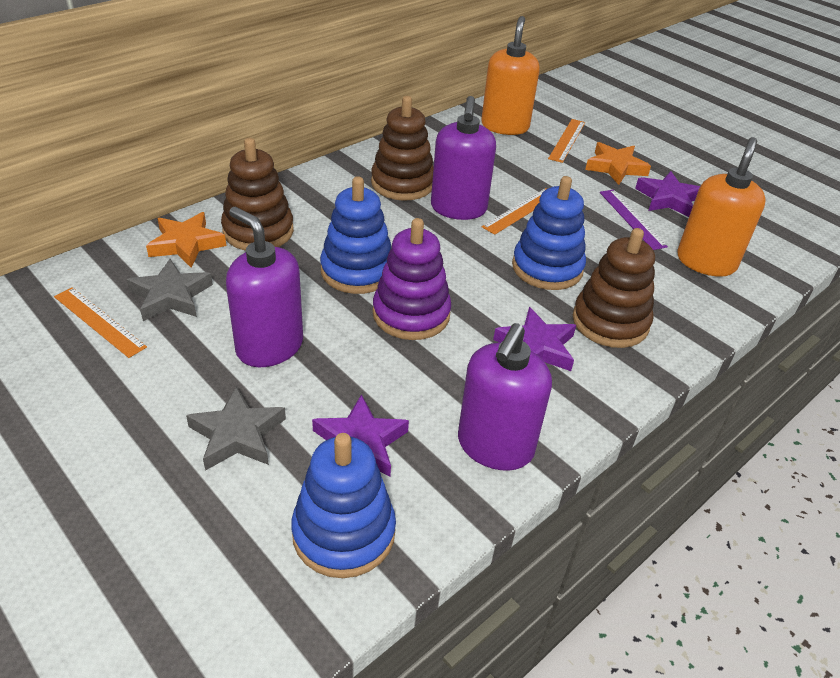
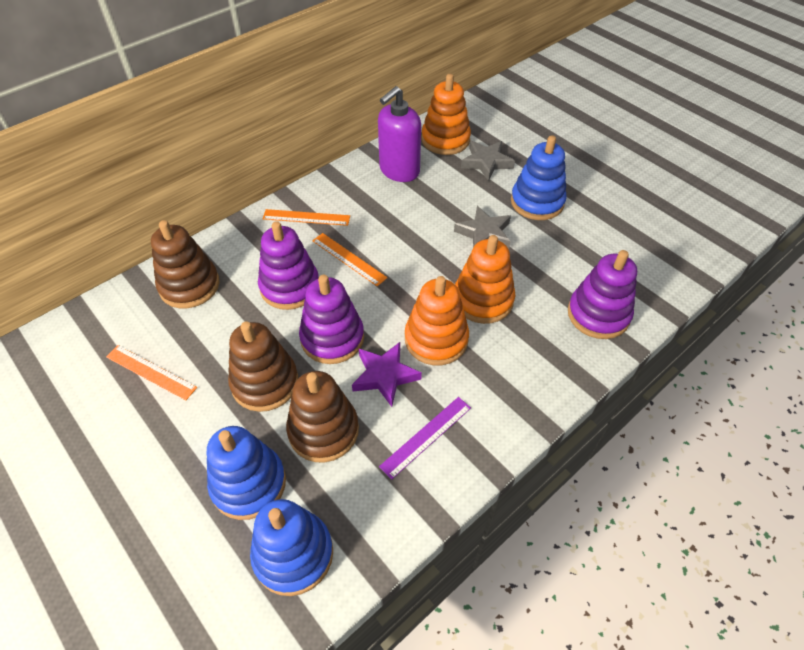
orange soap dispenser: [481,16,540,135] [677,137,766,277] = 2 -> none = 0
orange stacking toy: none = 0 -> [405,276,469,365] [422,74,471,155] [455,235,515,324] = 3
orange star: [146,212,226,268] [585,142,651,185] = 2 -> none = 0
purple soap dispenser: [226,207,303,367] [431,96,496,220] [458,323,552,471] = 3 -> [378,86,421,182] = 1
purple stacking toy: [373,218,451,340] = 1 -> [258,221,319,310] [299,275,364,364] [568,250,637,339] = 3
purple star: [312,394,409,477] [493,307,576,371] [635,171,700,217] = 3 -> [352,342,422,407] = 1

